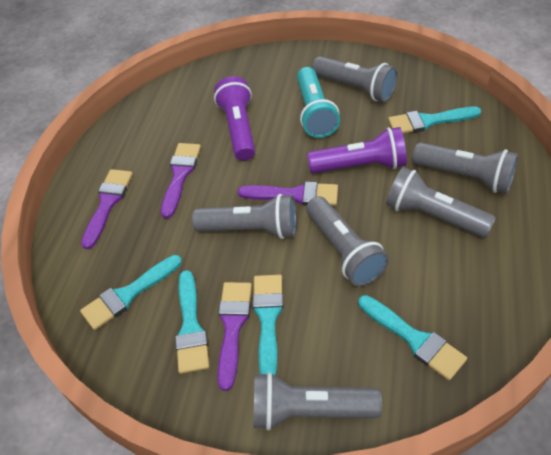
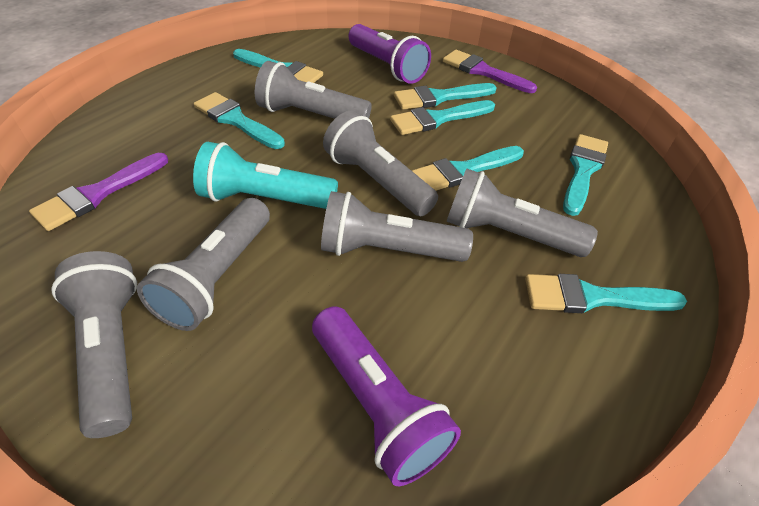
purple brush: [81,169,133,249] [161,143,201,218] [217,282,252,391] [238,182,338,206] = 4 -> [29,153,168,231] [443,50,537,93] = 2
turquoise brush: [80,255,182,330] [175,270,209,374] [252,275,283,376] [358,295,467,381] [388,107,481,134] = 5 -> [194,92,285,149] [233,49,323,83] [390,100,495,135] [394,83,497,110] [412,146,524,191] [525,274,687,313] [563,134,608,216] = 7

